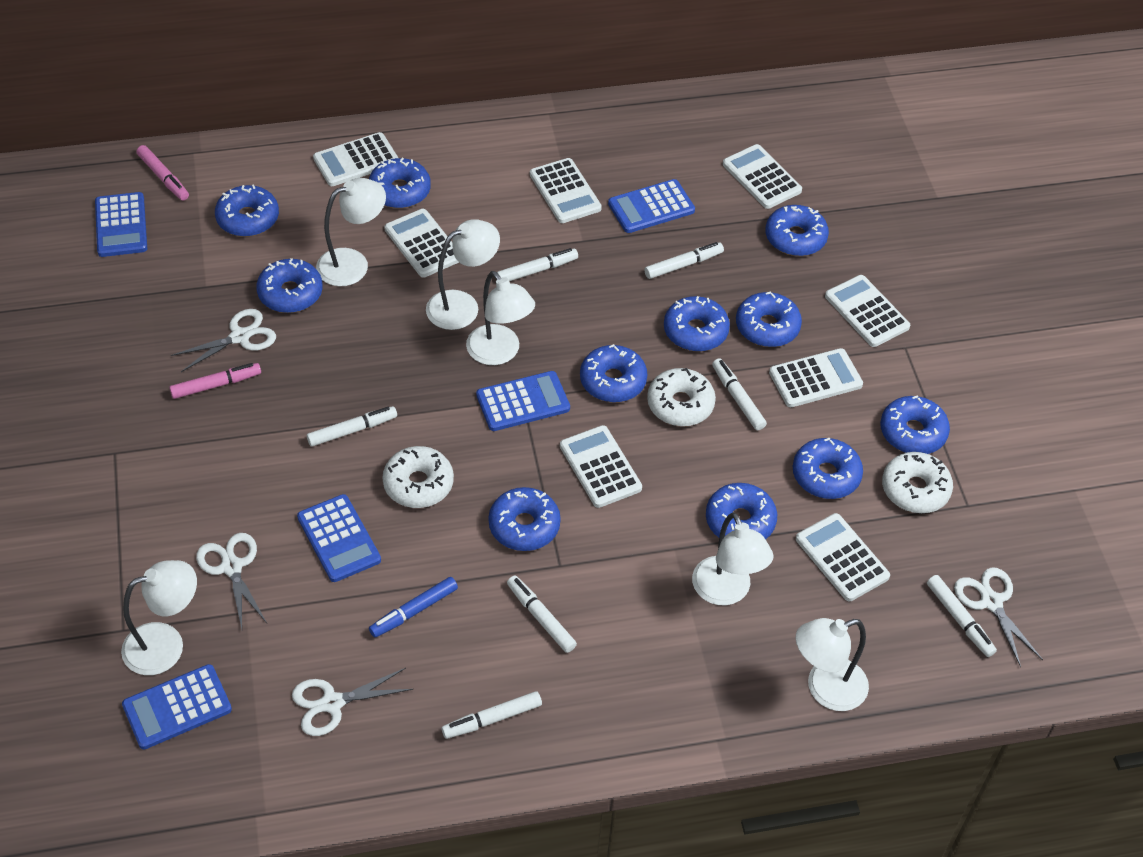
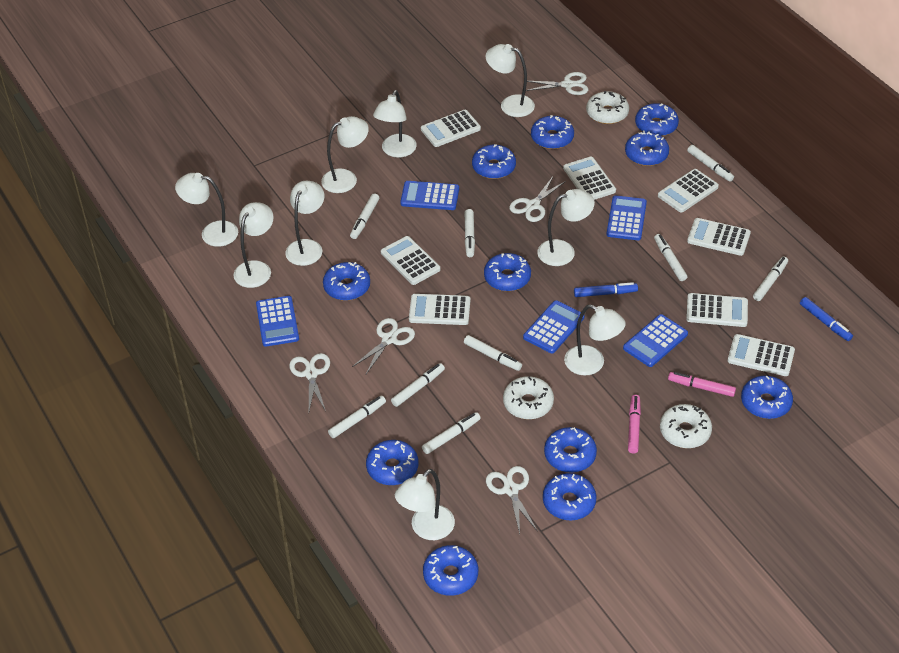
blue marker: [369,577,458,638] = 1 -> [574,282,638,297] [800,297,853,341] = 2
white lamp: [121,560,197,675] [316,178,386,286] [426,219,500,330] [466,271,535,365] [692,512,774,606] [796,618,869,711] = 6 -> [175,173,238,247] [233,202,274,288] [285,181,324,266] [321,116,369,193] [373,90,417,158] [395,469,455,540] [486,44,535,117] [537,189,595,266] [564,305,626,376] = 9
white marker: [307,406,397,447] [442,691,542,739] [497,248,578,281] [507,575,577,653] [644,242,724,279] [712,358,767,430] [927,575,997,657] = 7 -> [328,396,386,438] [350,194,379,239] [391,363,445,407] [422,412,481,454] [464,335,522,371] [465,209,475,257] [654,234,687,281] [687,145,734,182] [753,257,788,301] = 9
white scissors: [171,309,276,372] [196,533,267,629] [292,668,414,736] [954,567,1043,667] = 4 -> [289,353,330,411] [352,318,415,374] [486,466,537,534] [509,177,566,222] [526,72,588,95] = 5

